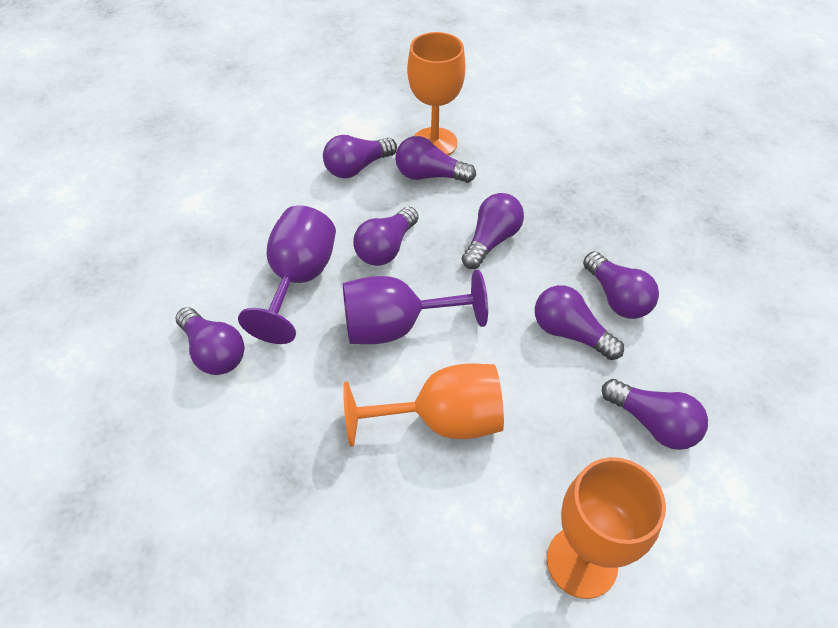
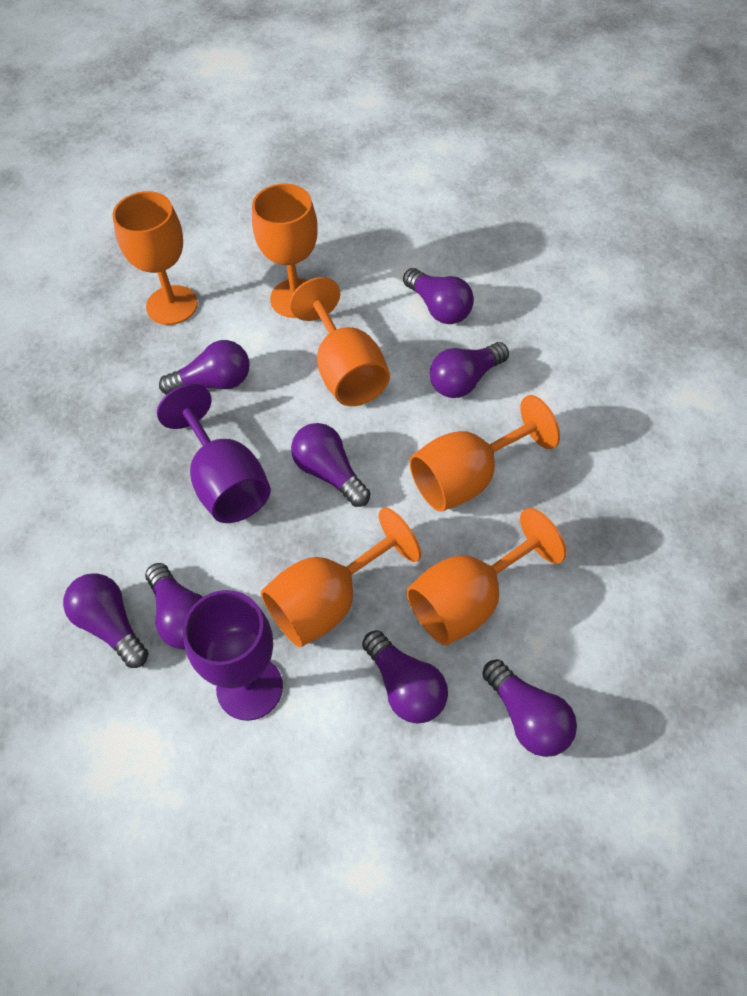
orange goblet: [343,364,504,447] [407,32,466,155] [547,457,666,599] = 3 -> [113,191,198,325] [252,183,318,318] [261,508,421,647] [290,277,390,406] [407,508,566,646] [409,395,560,512] = 6

